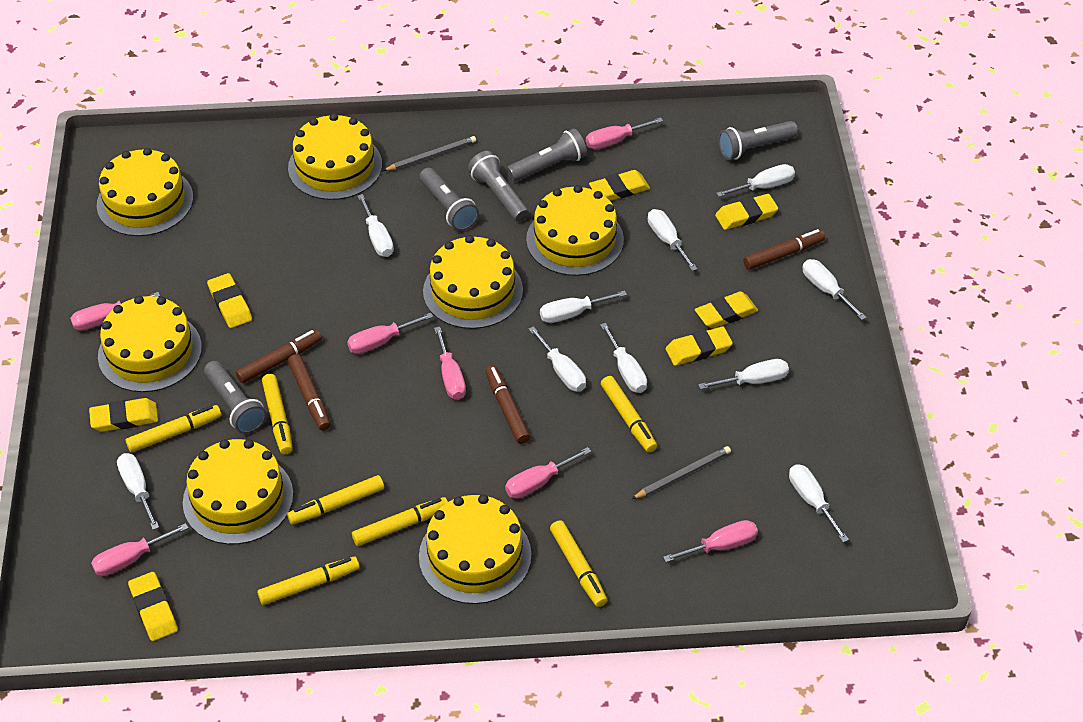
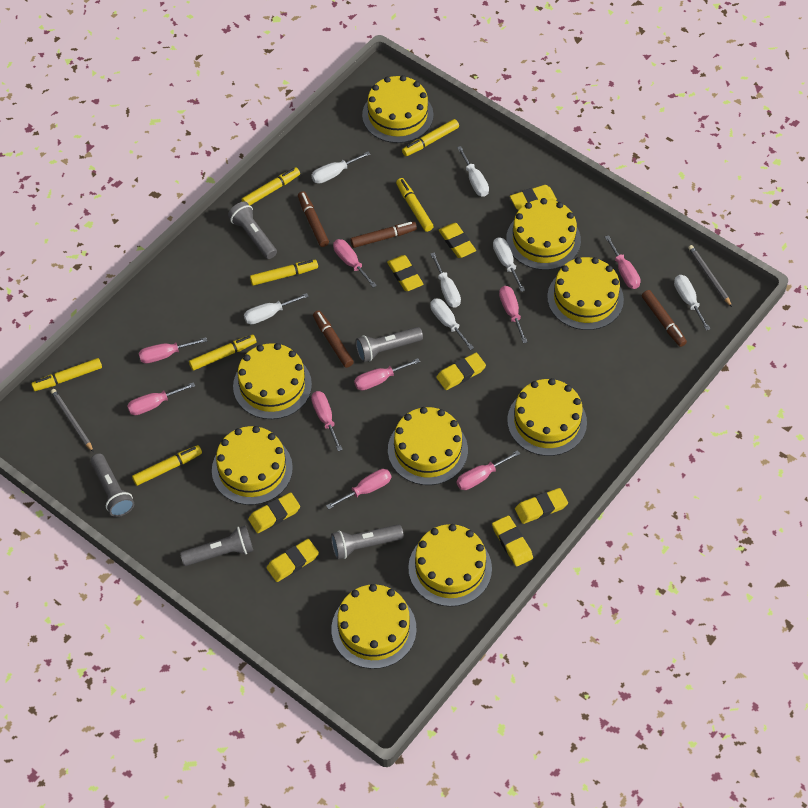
pink screwdriver: [70,292,160,331] [91,523,188,576] [347,313,433,354] [434,327,466,400] [505,447,591,499] [586,117,663,149] [663,520,758,562] = 7 -> [127,382,195,415] [139,337,207,364] [311,391,343,451] [326,469,391,509] [333,239,377,288] [354,358,420,390] [457,450,520,490] [499,286,527,343] [605,235,641,289] = 9
white screwdriver: [117,453,159,530] [357,194,394,257] [529,326,586,392] [540,290,627,323] [600,323,647,393] [648,209,697,271] [698,359,789,389] [716,164,795,197] [789,464,849,543] [802,259,867,320] = 10 -> [244,293,309,324] [311,151,370,184] [430,252,461,308] [430,298,474,350] [457,146,489,197] [493,237,525,292] [674,275,710,331] = 7
yellow cake: [97,148,193,236] [98,296,202,392] [183,439,293,545] [288,113,382,200] [419,494,532,604] [423,235,523,329] [526,185,624,276] = 7 -> [212,426,293,505] [233,343,312,419] [331,584,417,669] [362,75,433,143] [388,407,468,485] [408,524,492,607] [506,198,581,270] [507,378,587,456] [547,257,624,330] = 9
yellow eraser: [89,398,158,432] [128,572,178,641] [207,273,252,328] [589,170,650,201] [666,326,733,366] [695,291,758,329] [715,194,778,230] = 7 -> [248,493,300,533] [267,539,319,582] [387,255,424,291] [436,353,486,390] [439,223,476,258] [492,515,533,567] [510,185,557,210] [515,488,568,524] = 8

